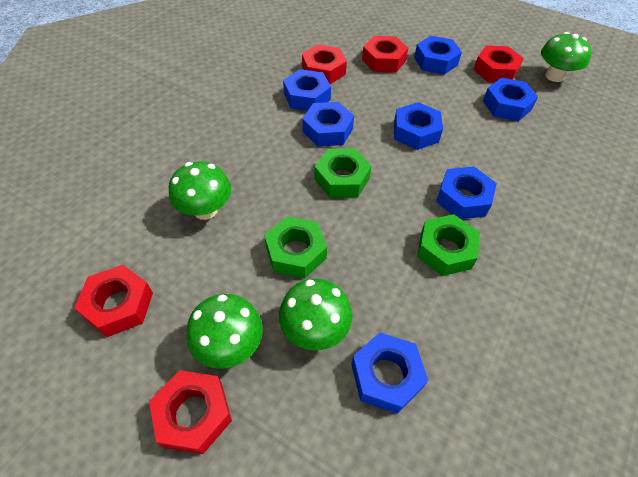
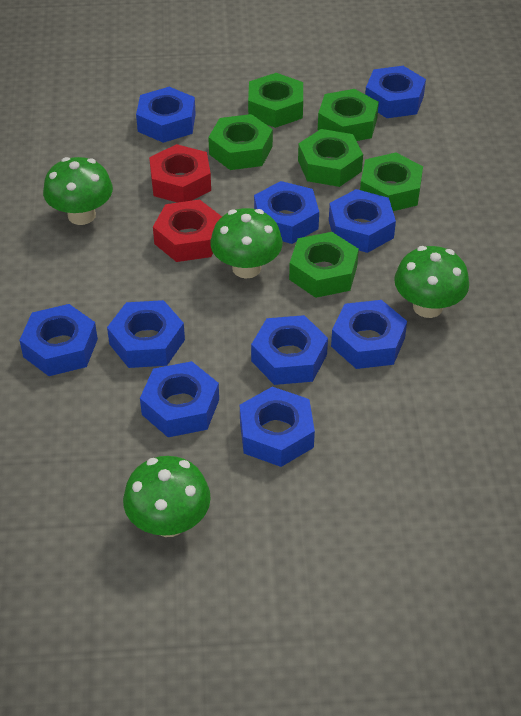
blue nut: [283,69,331,111] [302,102,354,147] [351,333,428,414] [394,102,443,150] [414,36,462,75] [436,166,497,219] [483,78,538,121] = 7 -> [19,304,98,376] [107,300,185,368] [136,87,196,143] [140,361,219,437] [240,387,315,467] [251,315,328,385] [254,181,319,244] [329,189,396,253] [331,300,407,369] [365,66,426,118] = 10
green nut: [264,216,327,278] [314,148,372,198] [417,214,480,276] = 3 -> [208,114,273,170] [248,73,303,128] [289,232,359,298] [298,129,363,187] [318,89,379,141] [360,152,423,211] = 6
red nut: [74,265,153,337] [149,370,232,454] [302,44,347,84] [362,36,408,73] [473,45,524,82] = 5 -> [149,144,211,203] [153,200,222,262] = 2

